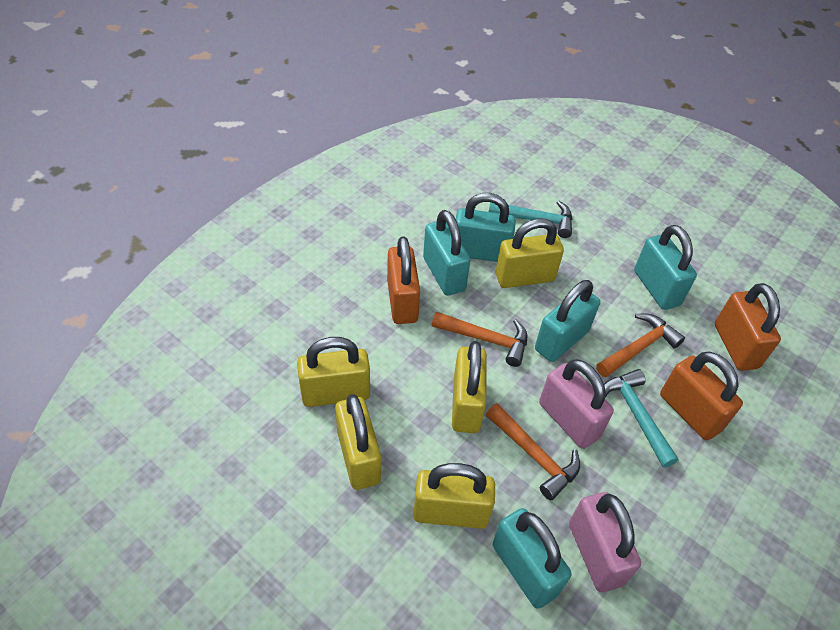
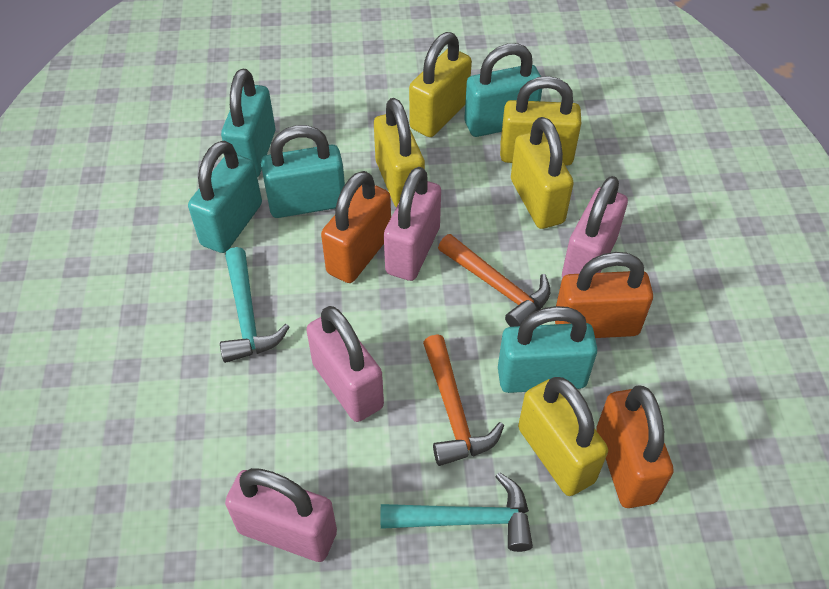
orange hammer: [432,311,527,367] [486,403,580,500] [596,314,685,377] = 3 -> [423,334,504,466] [438,234,550,327] = 2
pink padlock: [539,359,614,449] [569,492,641,592] = 2 -> [225,468,337,562] [306,306,384,422] [384,167,441,281] [562,176,628,278] = 4

